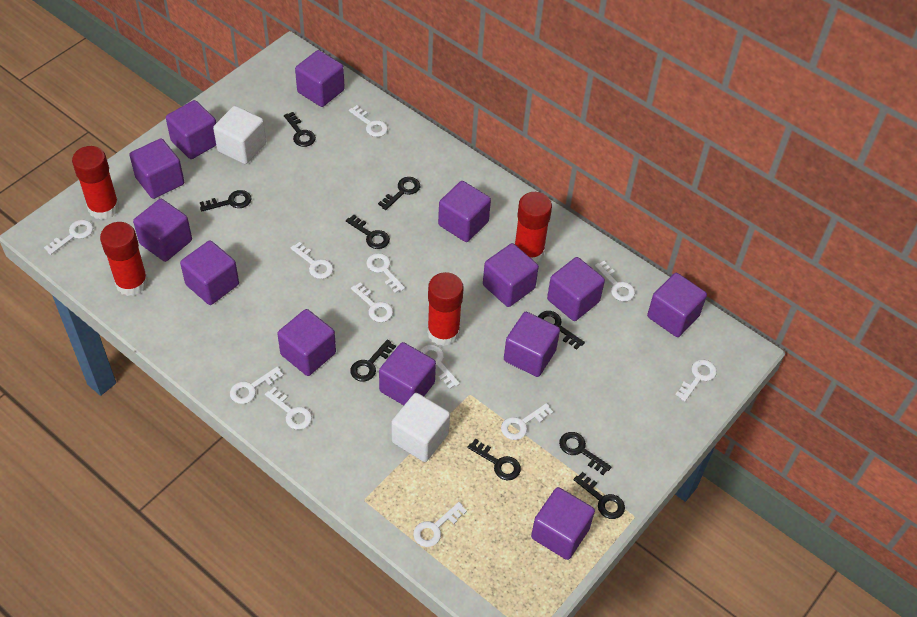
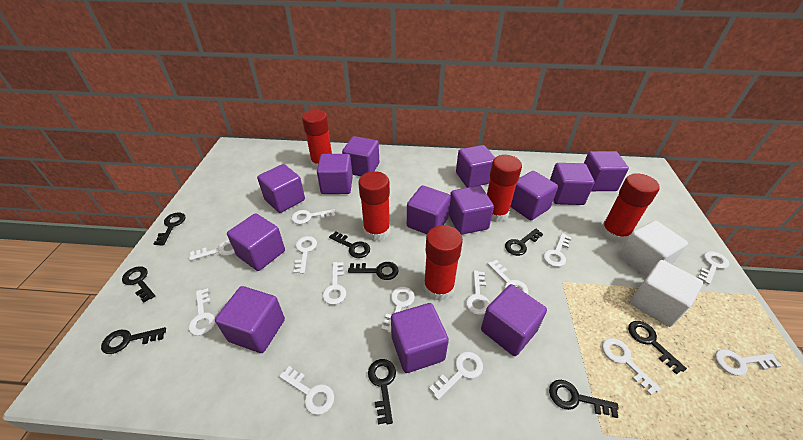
red glue stick: [72,146,119,220] [100,222,148,296] [427,272,464,346] [515,192,552,263] = 4 -> [302,110,332,169] [358,171,390,241] [424,225,463,301] [487,155,522,222] [600,173,660,243] = 5
white key: [44,220,93,255] [230,366,284,404] [265,387,312,430] [291,242,333,279] [349,105,388,137] [351,283,393,322] [366,253,405,293] [413,502,467,547] [420,344,460,389] [501,403,553,440] [595,261,635,301] [675,359,717,401] = 12 -> [188,288,215,336] [189,240,235,261] [279,366,334,415] [291,209,336,224] [294,236,317,274] [322,262,346,305] [381,287,415,333] [429,352,483,400] [466,271,490,315] [488,260,529,294] [543,233,572,267] [602,338,661,396] [698,251,729,284] [715,349,781,376] = 14

